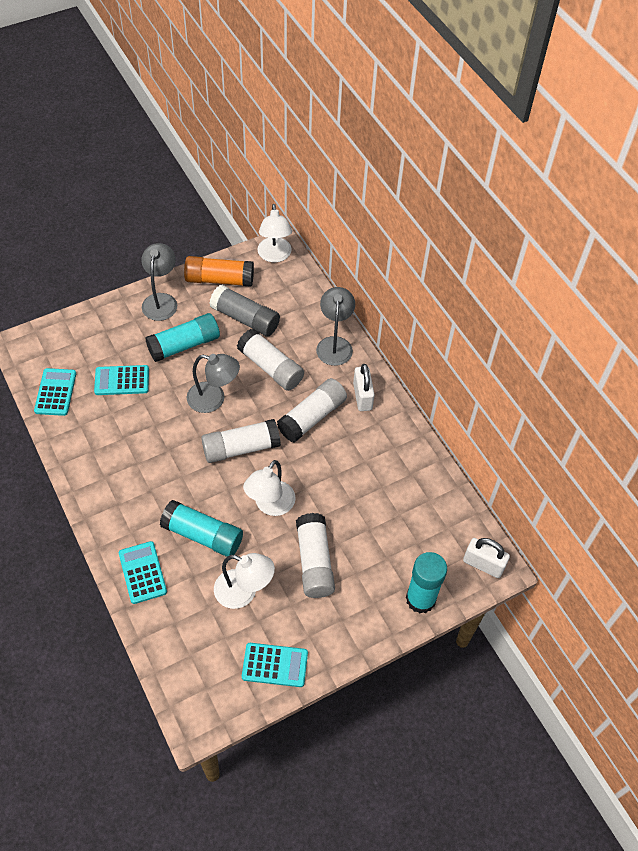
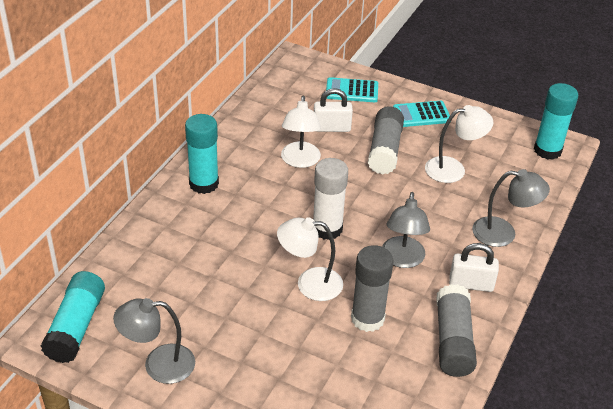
grey glue stick: [209,285,280,337] = 1 -> [351,245,394,332] [368,106,404,175] [436,284,477,377] = 3
orange glue stick: [184,256,254,287] = 1 -> none = 0
turquoise calculator: [34,368,76,416] [94,365,149,395] [119,541,167,604] [242,643,308,687] = 4 -> [326,77,378,102] [393,101,450,127] = 2
white glue stick: [201,419,281,463] [237,329,304,391] [277,378,347,442] [296,513,335,598] = 4 -> [313,158,348,240] = 1

